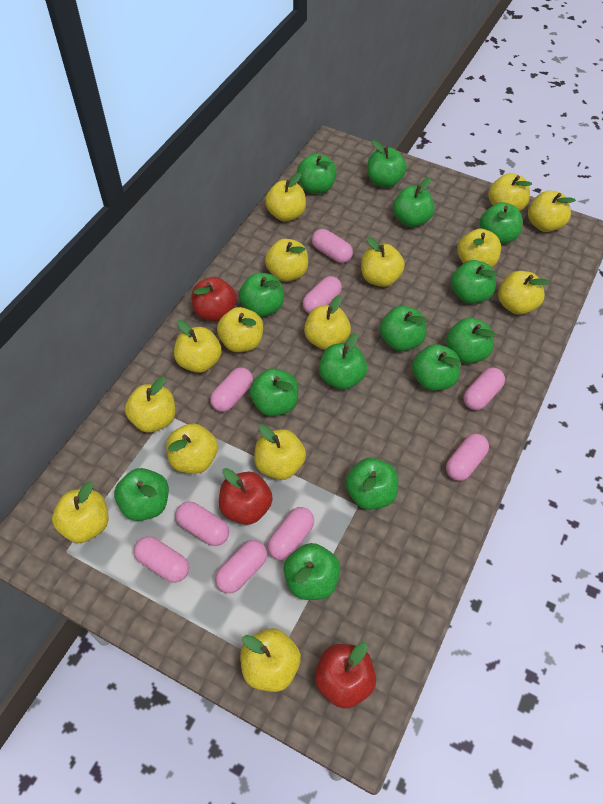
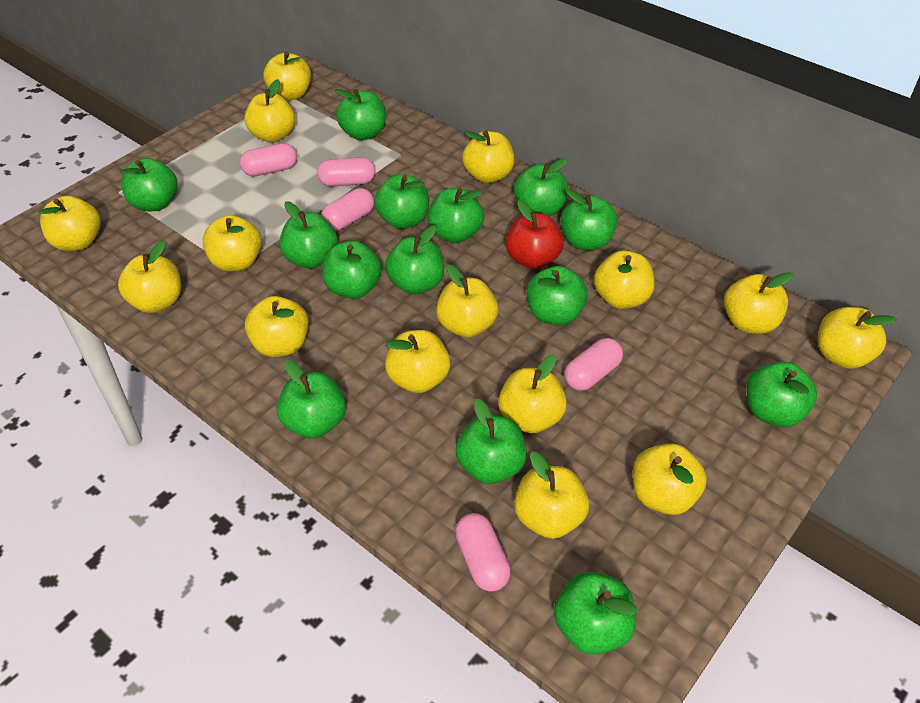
pink capsule: [134,536,189,582] [175,502,229,546] [210,367,253,412] [215,540,267,593] [268,507,314,560] [303,276,342,313] [312,229,353,263] [446,434,489,481] [463,367,505,410] = 9 -> [240,143,297,176] [317,157,376,187] [321,188,374,231] [455,513,511,592] [564,338,623,391] = 5
red apple: [191,277,237,321] [219,468,273,525] [315,642,376,709] = 3 -> [506,200,564,269] = 1

